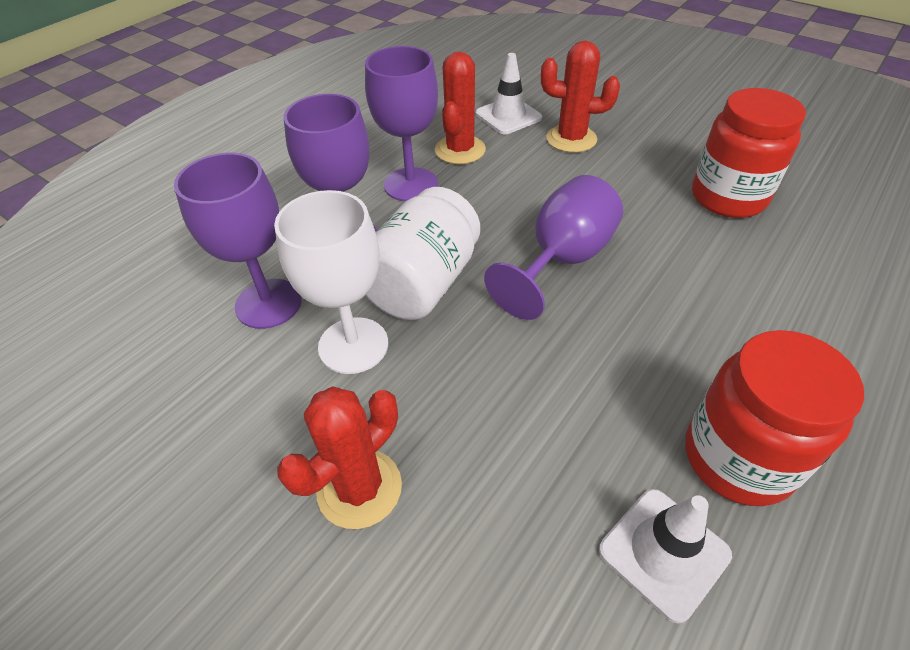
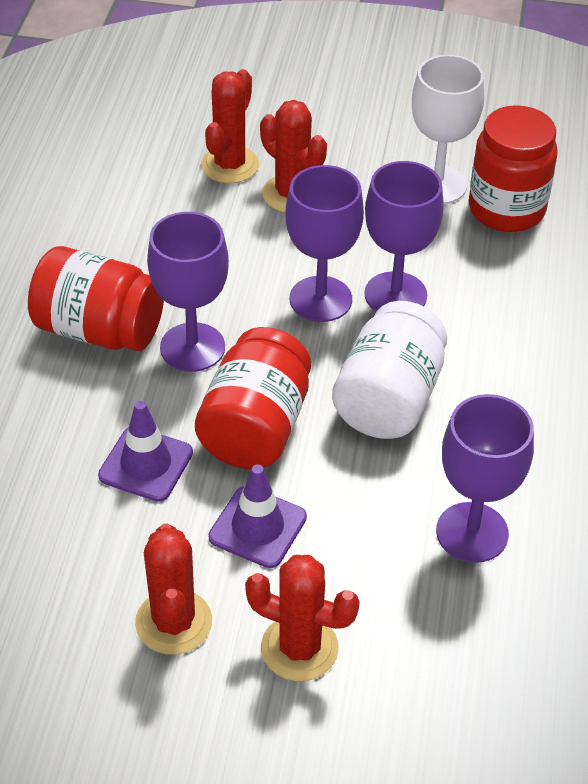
purple traffic cone: none = 0 -> [98,401,193,502] [208,465,307,568] = 2
red cactus: [277,387,402,529] [435,52,486,164] [541,41,620,153] = 3 -> [135,524,212,655] [201,69,259,183] [245,555,360,681] [260,100,327,213] = 4
red jar: [686,330,864,506] [692,88,806,218] = 2 -> [28,246,164,351] [195,327,311,469] [469,105,558,232] = 3
white traffic cone: [476,53,542,134] [599,489,732,624] = 2 -> none = 0

